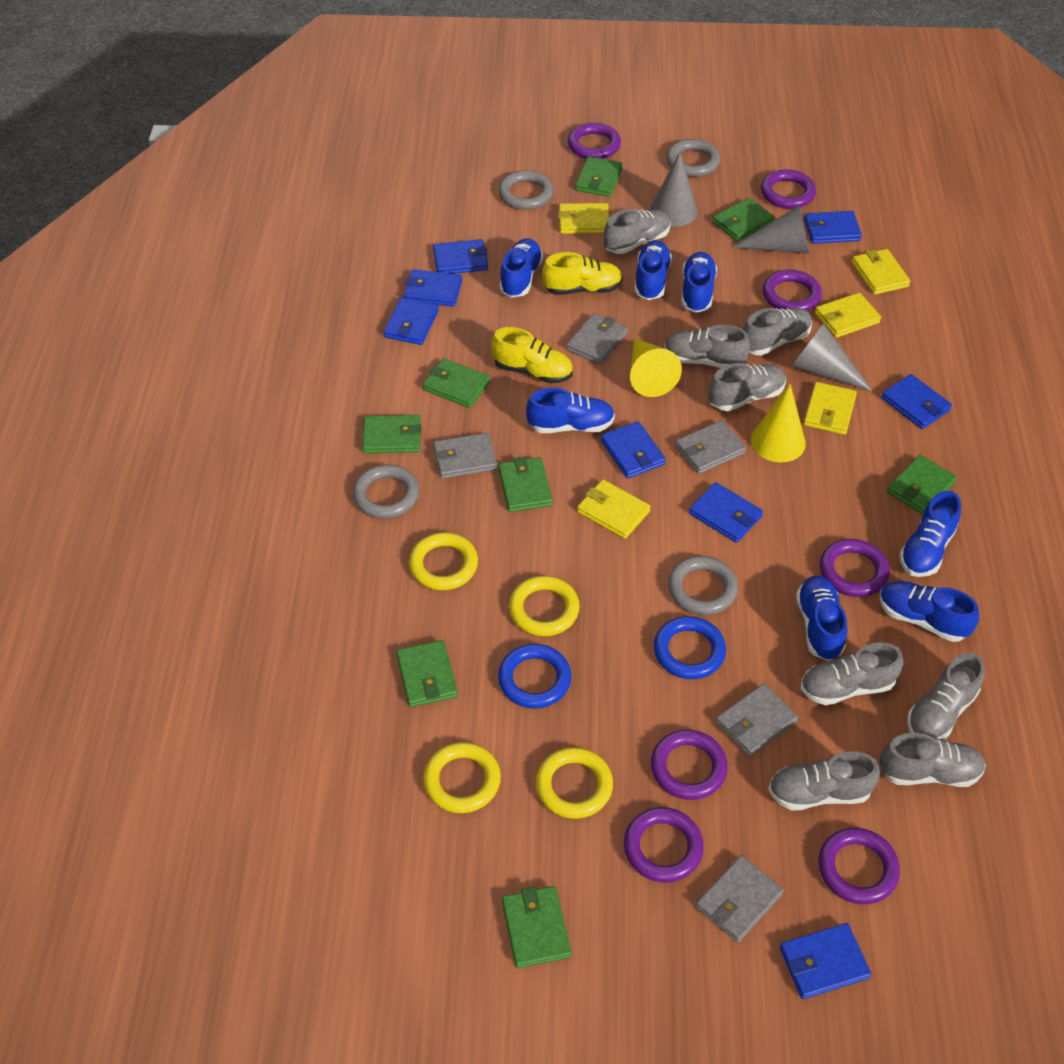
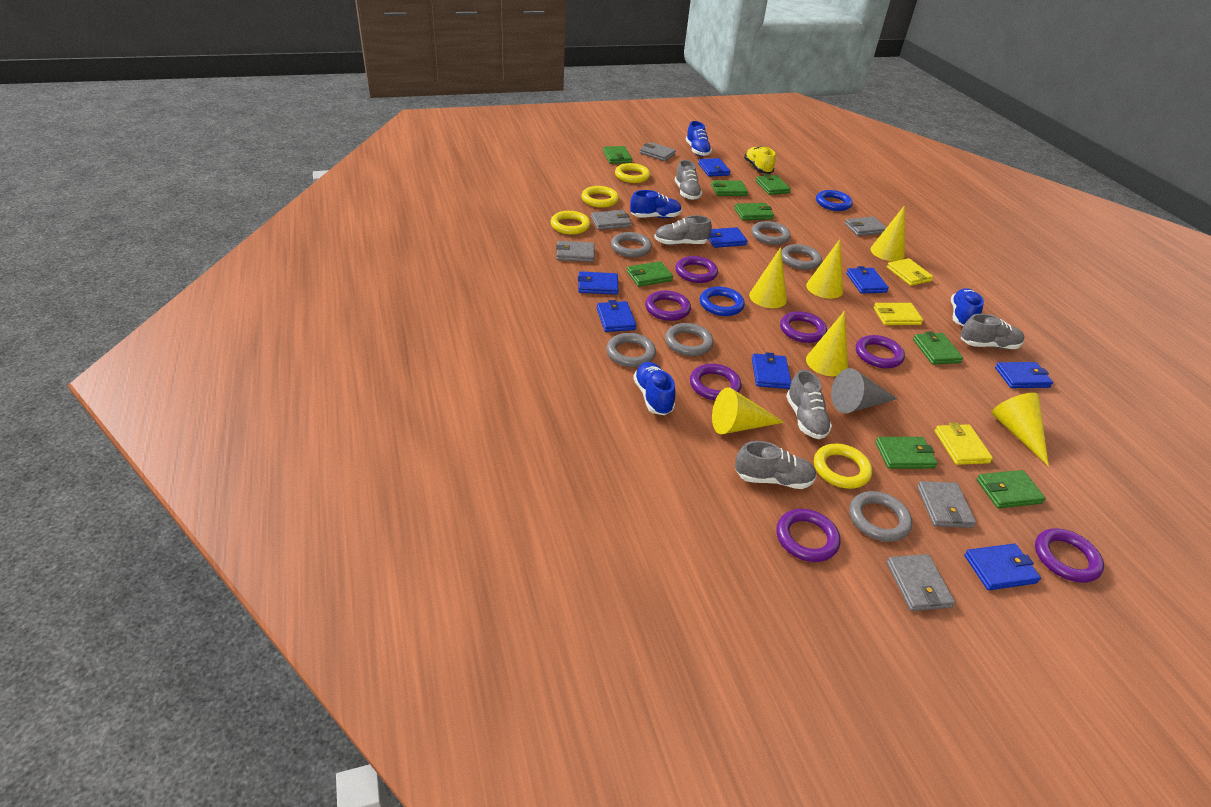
blue shoe: [499,239,543,298] [526,388,615,433] [634,240,672,300] [682,252,717,313] [796,576,848,661] [879,581,979,642] [899,491,961,577] = 7 -> [630,190,682,218] [633,362,675,415] [686,121,712,156] [951,288,984,326] = 4
grey cone: [650,152,698,227] [731,205,809,254] [791,323,873,392] = 3 -> [831,368,897,413] = 1
grey ring: [353,465,419,519] [498,170,553,210] [666,139,720,177] [668,556,738,615] = 4 -> [606,333,656,367] [611,232,652,257] [665,323,713,356] [751,221,791,245] [781,244,822,270] [849,491,912,542] = 6
grey shoe: [604,209,671,254] [664,325,750,368] [708,363,786,411] [743,308,812,355] [768,752,880,810] [800,642,904,705] [879,733,986,787] [907,653,984,740] = 8 -> [654,215,712,245] [675,160,702,200] [735,441,817,489] [786,370,832,439] [960,314,1024,349] = 5
grey wallet: [433,433,498,479] [566,313,628,365] [675,420,746,474] [696,855,784,943] [716,683,798,756] = 5 -> [556,241,595,262] [591,210,631,230] [640,142,676,161] [845,217,887,236] [887,554,955,611] [917,481,976,528] = 6
yellow cone: [630,338,682,397] [751,384,806,463] = 2 -> [712,387,784,435] [749,247,787,308] [806,239,843,299] [806,311,848,376] [870,205,905,261] [992,393,1049,466] = 6
yellow shoe: [491,327,573,384] [542,252,623,295] = 2 -> [744,146,776,174] = 1
yellow wallet: [558,203,609,234] [577,479,651,539] [804,382,857,435] [815,293,881,338] [852,249,911,295] = 5 -> [873,303,923,325] [887,258,933,286] [935,423,993,465] = 3

